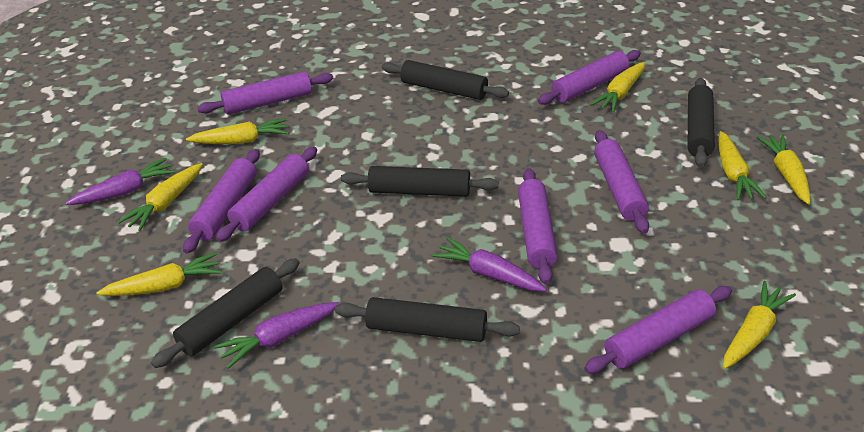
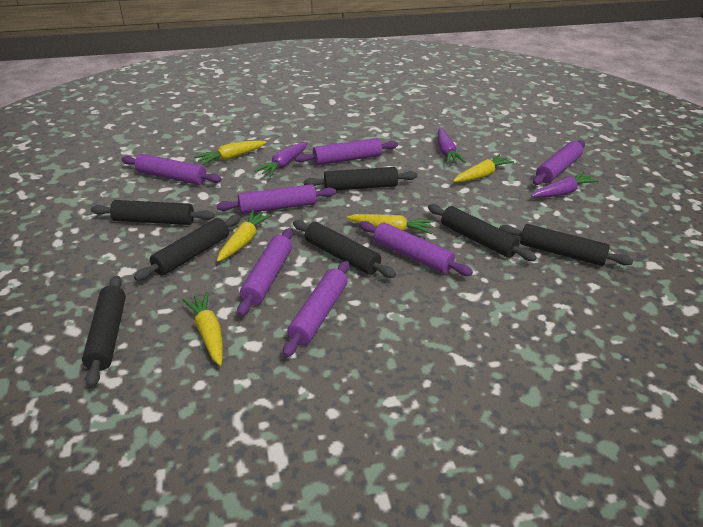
black rolling pin: [151,258,300,368] [335,297,520,342] [341,166,499,197] [382,60,509,100] [687,78,715,167] = 5 -> [82,275,126,387] [91,200,214,225] [134,215,241,281] [293,220,396,278] [304,167,417,190] [428,204,537,261] [499,224,633,266] = 7
yellow carrot: [96,252,222,296] [118,163,203,231] [186,118,289,144] [590,62,645,113] [718,131,767,200] [723,281,796,369] [757,134,810,204] = 7 -> [182,292,223,366] [194,140,267,165] [217,210,272,262] [347,214,434,234] [453,154,514,182] = 5

